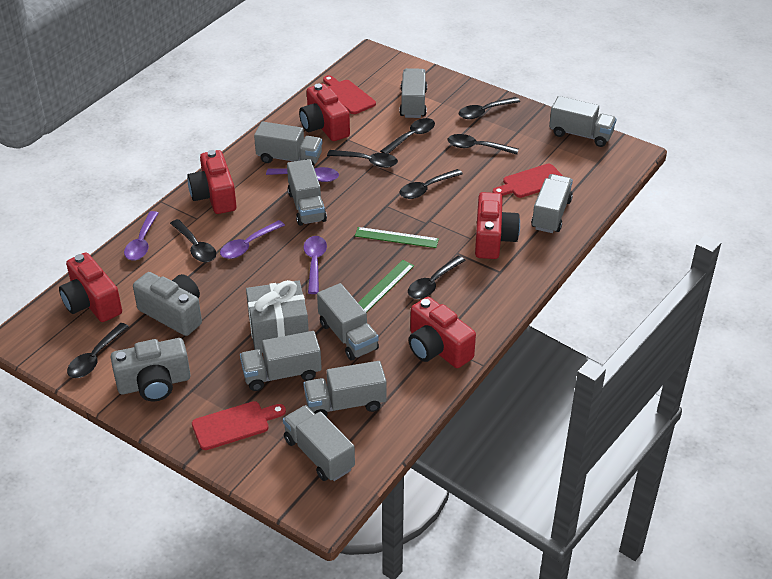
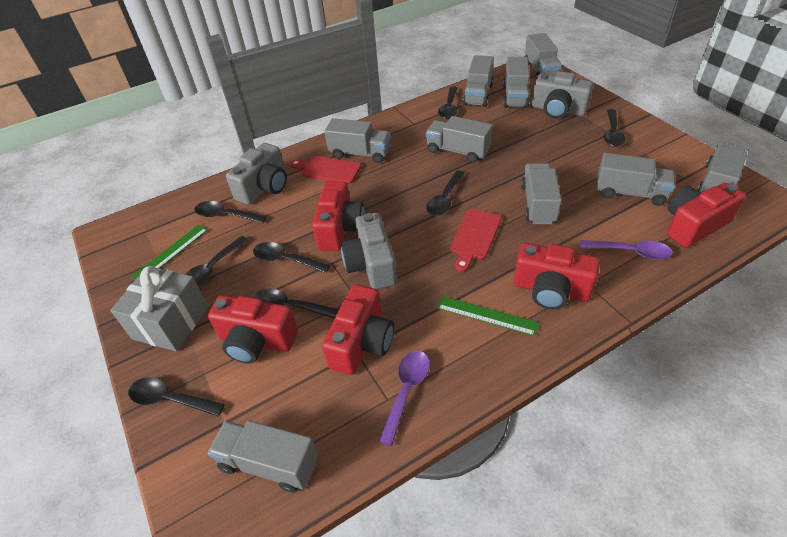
grey camera: [111,338,191,401] [133,272,202,336] = 2 -> [226,143,287,205] [341,213,397,289] [532,71,594,119] = 3
purple spoon: [124,211,159,261] [220,220,285,259] [266,167,339,182] [304,236,327,294] = 4 -> [378,351,430,446] [580,240,673,260] = 2
red cutting board: [192,401,286,450] [323,75,376,114] [492,164,563,198] = 3 -> [290,156,361,184] [450,209,501,271] = 2

